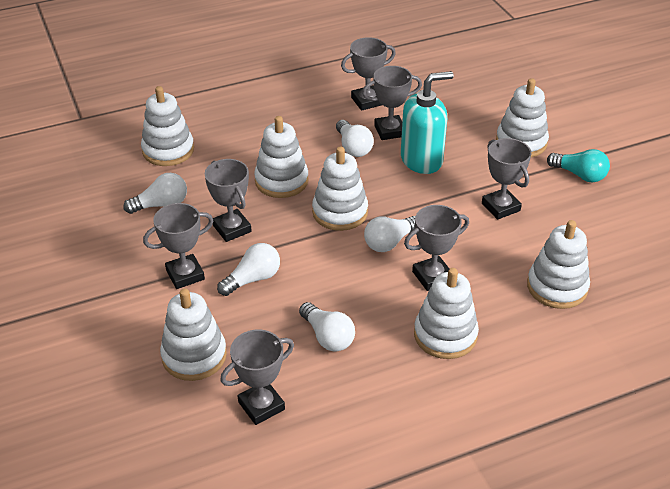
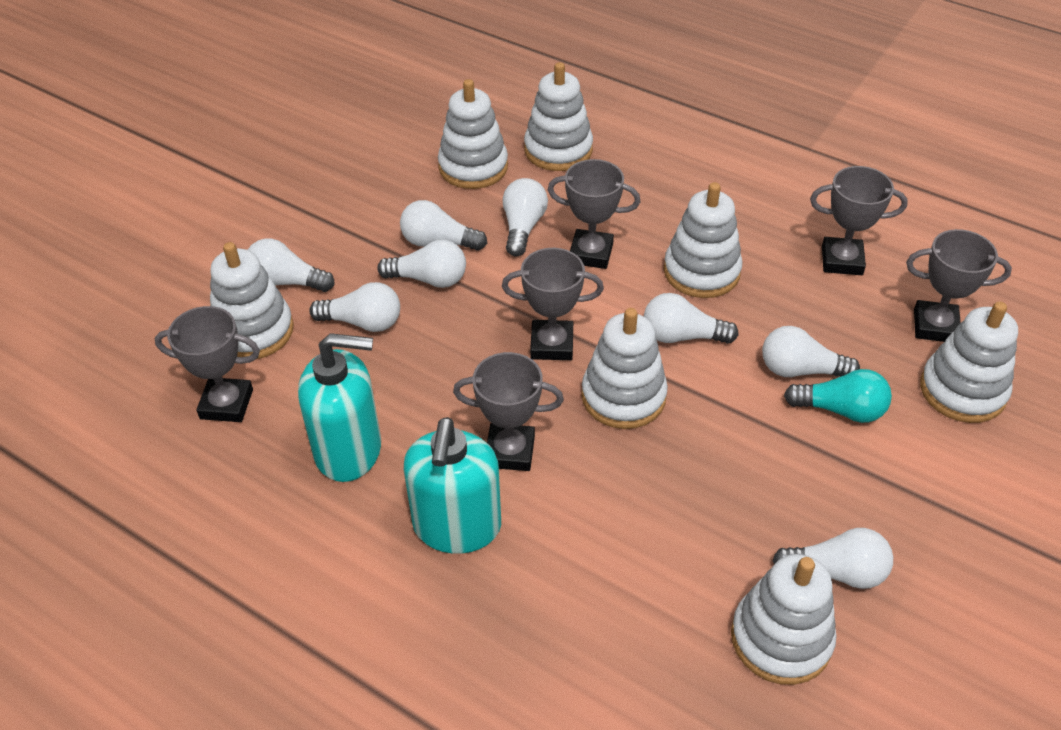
grey trophy: [143,203,213,289] [205,159,251,242] [220,329,294,425] [341,37,396,111] [362,66,422,140] [404,205,469,291] [482,138,532,220] = 7 -> [154,306,260,422] [453,352,564,471] [502,248,604,360] [548,159,641,269] [810,166,908,275] [906,229,1012,342] = 6
turquoise soap dispenser: [401,71,454,174] = 1 -> [298,333,381,482] [404,417,501,554] = 2
white light bulb: [123,173,187,214] [217,243,280,296] [299,302,355,352] [336,120,374,157] [364,216,415,252] = 5 -> [248,239,335,292] [309,282,400,332] [377,240,466,288] [400,200,487,251] [503,178,548,256] [644,293,739,344] [762,326,860,377] [773,528,893,589] = 8

